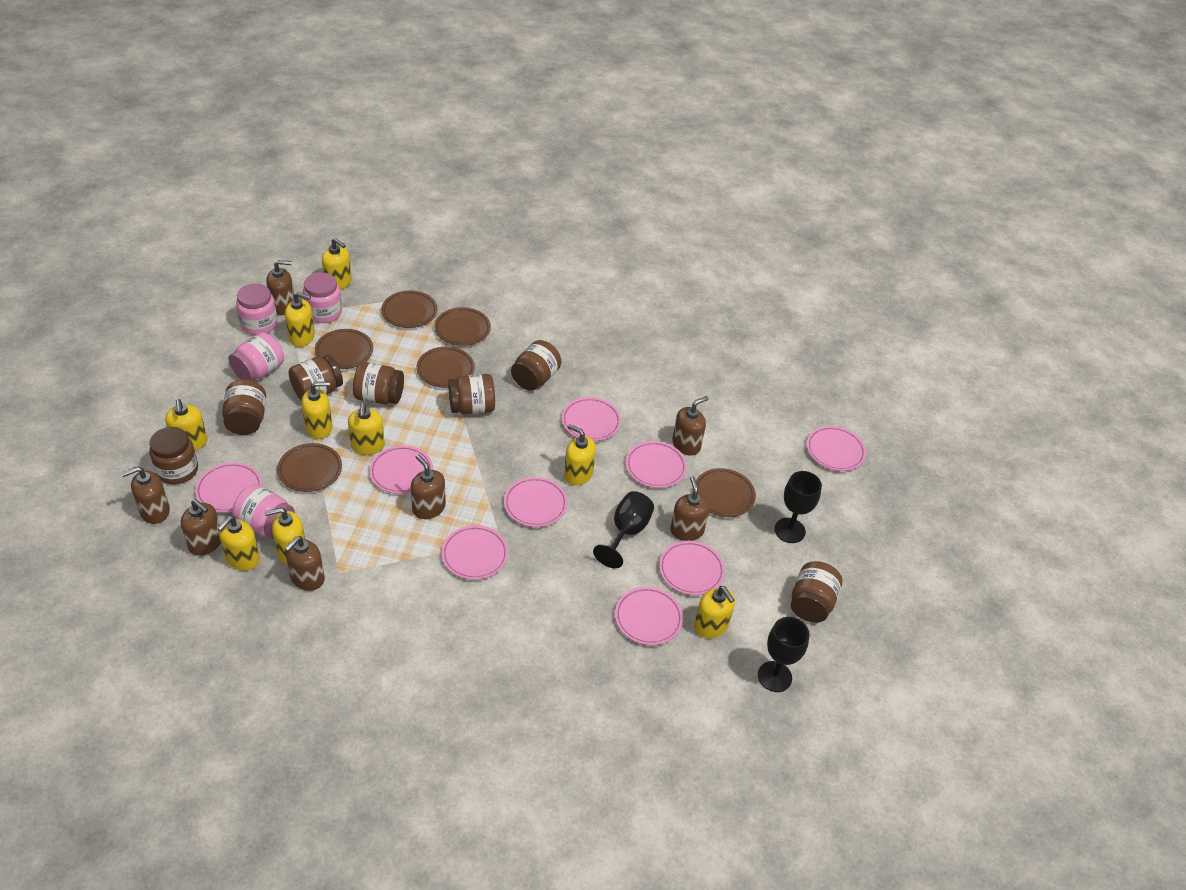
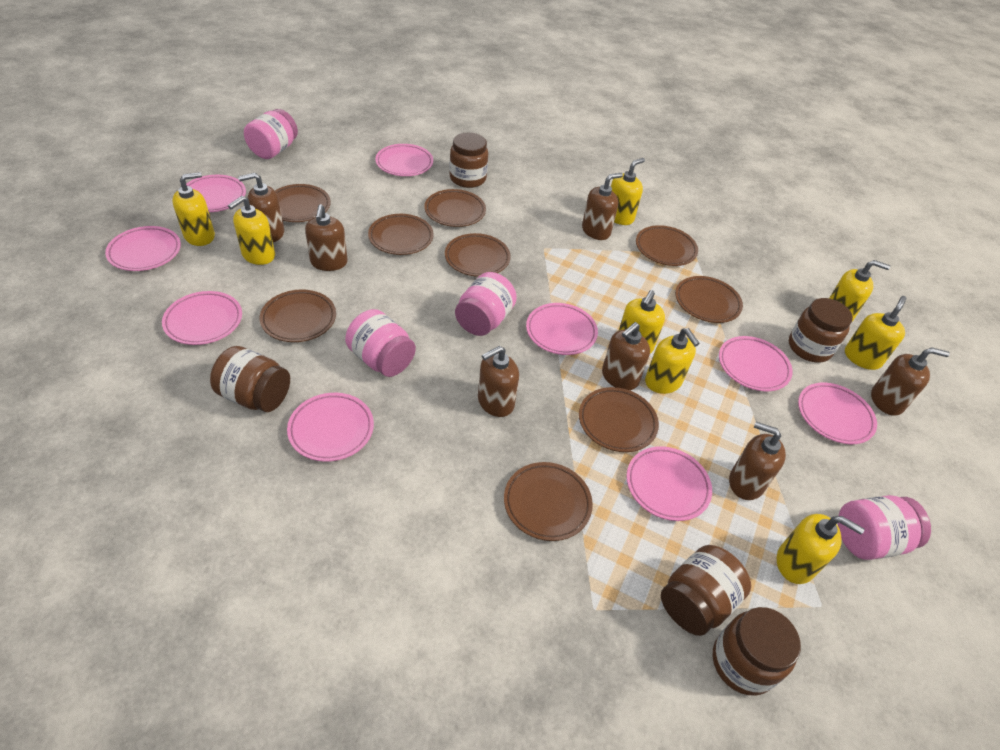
black goblet: [593,491,654,568] [758,617,810,692] [774,471,822,543] = 3 -> none = 0
brown jar: [149,427,198,484] [222,379,266,435] [288,355,343,401] [353,362,404,404] [448,374,495,414] [511,340,561,391] [791,561,842,623] = 7 -> [210,346,290,412] [449,133,488,188] [661,545,751,636] [713,607,801,695] [789,298,853,363] = 5
brown plate: [277,443,342,492] [315,329,373,369] [381,290,438,328] [416,347,475,388] [434,307,491,346] [696,468,756,517] = 6 -> [260,290,336,342] [275,184,331,222] [368,214,434,255] [424,189,486,227] [445,233,511,277] [504,462,593,541] [579,387,659,452] [636,225,698,266] [675,276,743,323] = 9
yellow soap dispenser: [165,399,208,451] [217,516,260,571] [264,507,305,565] [285,292,315,347] [301,382,333,439] [322,238,352,290] [348,403,385,455] [564,424,596,486] [694,586,735,638] = 9 -> [172,172,215,246] [228,196,275,265] [611,158,645,225] [619,290,665,354] [645,328,700,394] [777,514,864,584] [829,260,890,323] [845,296,907,370] = 8

